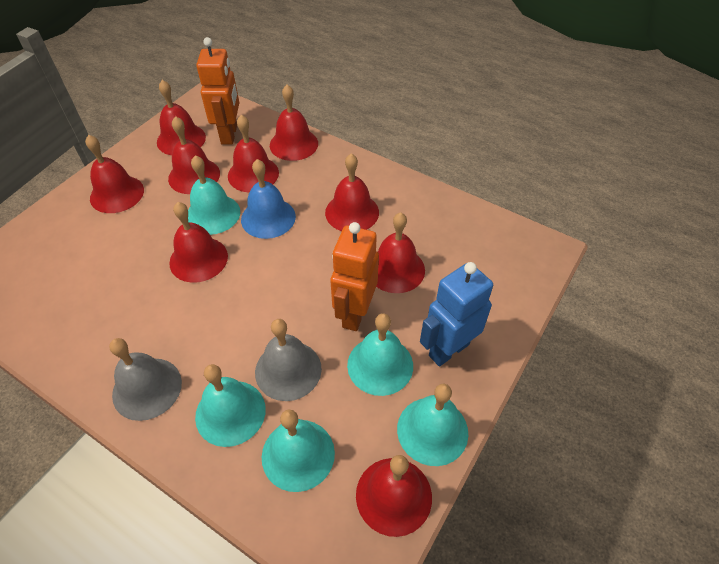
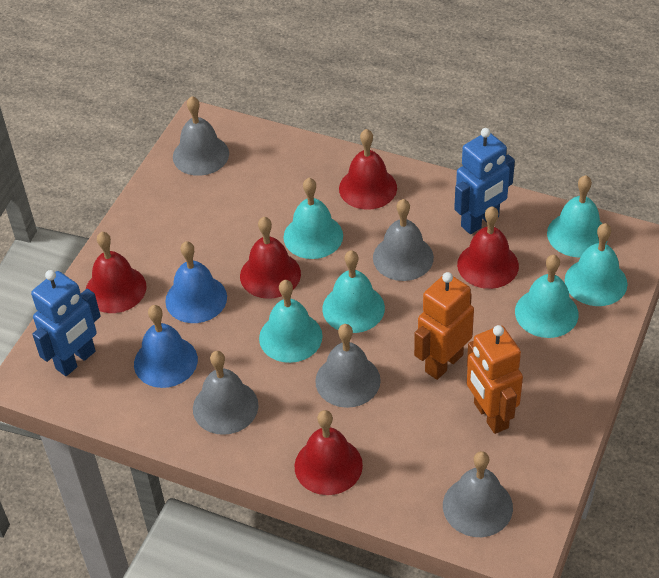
blue bell: [241,159,296,239] = 1 -> [134,305,198,388] [165,241,227,323] = 2
blue robot: [420,262,493,367] = 1 -> [31,270,101,376] [454,128,515,234] = 2
grey bell: [109,338,182,421] [255,319,322,401] = 2 -> [173,96,229,176] [193,351,259,435] [315,324,381,408] [373,199,434,281] [443,451,513,537] = 5
red bell: [85,135,144,213] [157,80,206,155] [168,116,220,194] [169,202,228,283] [228,115,279,192] [270,85,318,161] [325,153,379,231] [356,455,432,537] [376,212,425,293] = 9 -> [86,232,147,313] [240,217,301,299] [294,410,363,495] [339,129,397,210] [457,206,519,289] = 5
turquoise bell: [188,155,240,235] [195,364,266,447] [262,410,335,492] [347,313,413,396] [397,384,468,466] = 5 -> [259,280,323,363] [283,178,343,259] [322,250,385,333] [515,255,578,338] [547,175,608,258] [565,223,627,306] = 6

